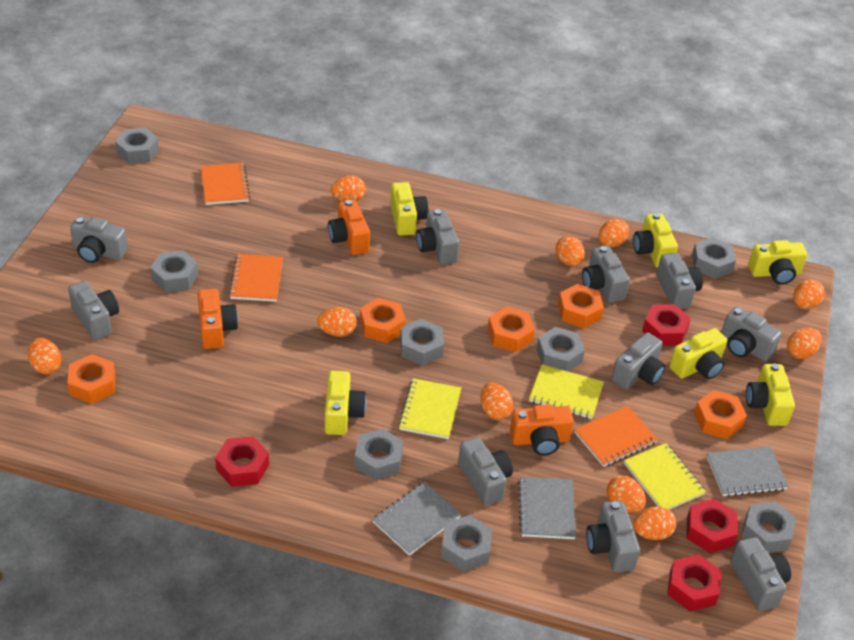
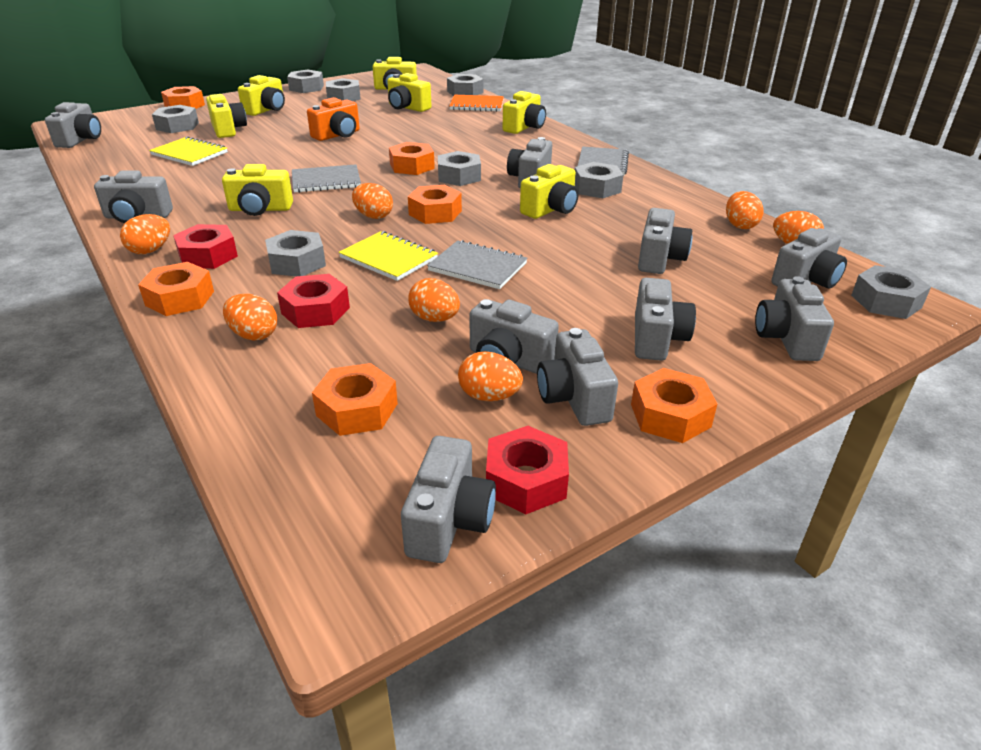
orange camera: [198,289,238,349] [328,200,370,255] [510,405,574,455] = 3 -> [307,97,360,141] = 1
orange egg: [28,338,62,374] [317,307,357,337] [331,176,366,202] [481,382,513,420] [556,236,585,267] [598,219,629,247] [607,475,646,513] [633,506,676,540] [787,328,822,359] [793,279,825,309] = 10 -> [120,214,170,254] [223,294,277,341] [352,183,393,219] [408,278,460,322] [458,351,523,401] [726,191,764,229] [773,211,824,244] = 7
orange notebook: [201,163,250,205] [229,254,283,302] [574,406,658,467] = 3 -> [450,95,504,112] = 1
orange nut: [67,354,116,404] [360,298,406,343] [488,307,535,352] [558,284,604,328] [694,390,747,439] = 5 -> [138,262,214,316] [161,86,205,109] [312,363,398,436] [389,142,435,175] [408,185,462,224] [631,368,717,443] = 6
red nut: [215,436,269,487] [642,304,691,346] [667,554,722,611] [687,499,738,553] = 4 -> [173,224,238,269] [277,274,350,328] [486,426,569,514] = 3
yellow camera: [325,371,367,435] [390,182,428,236] [633,213,678,268] [669,328,727,379] [746,364,795,426] [748,240,807,285] = 6 -> [206,94,247,138] [222,164,293,216] [238,75,285,116] [373,57,417,90] [387,73,431,112] [503,91,546,134] [520,164,578,219] = 7
yellow notebook: [398,378,461,439] [529,364,604,419] [624,443,706,510] = 3 -> [149,136,228,166] [338,231,438,281] = 2

